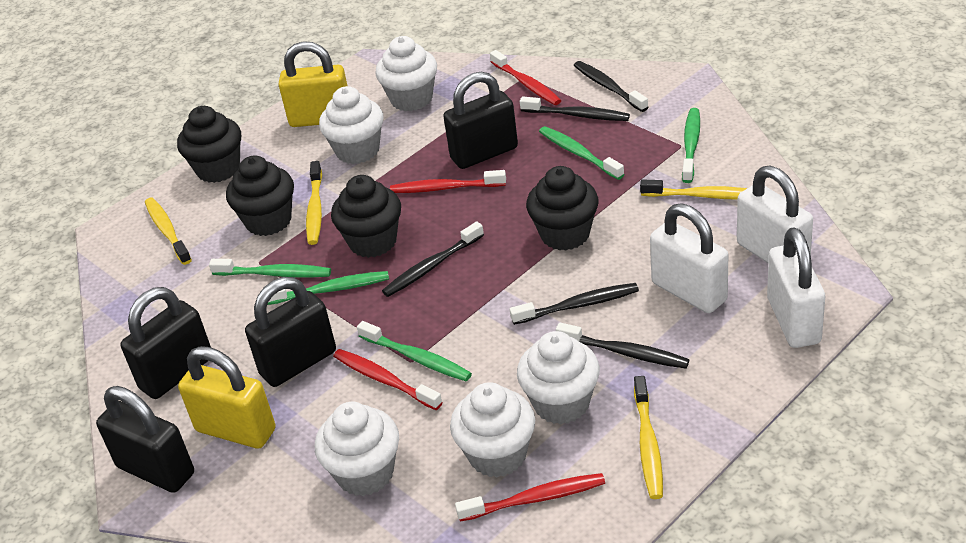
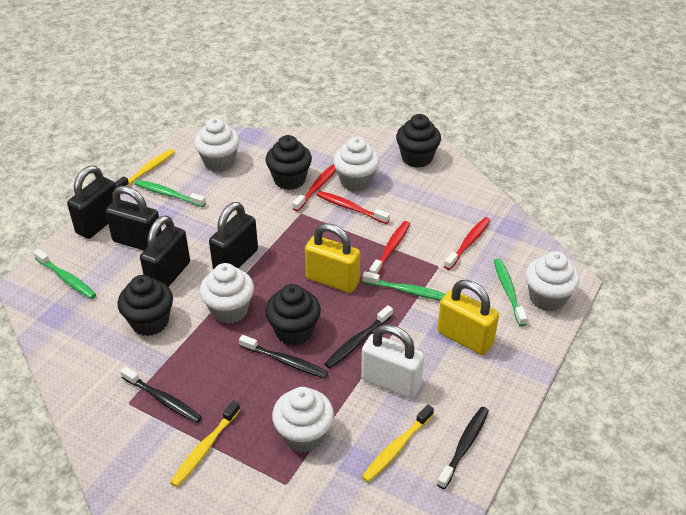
black toothbrush: [382,221,484,297] [510,283,639,325] [520,96,630,121] [556,322,689,369] [574,61,648,112] = 5 -> [120,366,202,423] [239,335,328,378] [324,305,393,369] [437,407,489,489] = 4
green toothbrush: [209,259,331,278] [267,271,389,305] [357,321,472,381] [539,126,624,180] [682,108,700,183] = 5 -> [33,249,96,299] [134,180,206,207] [362,271,446,301] [494,258,527,326] = 4
white padlock: [650,203,728,313] [737,166,813,264] [767,228,825,348] = 3 -> [361,324,424,399] = 1
yellow toothbrush: [145,198,192,265] [306,161,322,245] [634,376,663,499] [640,179,747,200] = 4 -> [114,149,175,187] [170,401,240,487] [362,405,434,482] = 3

